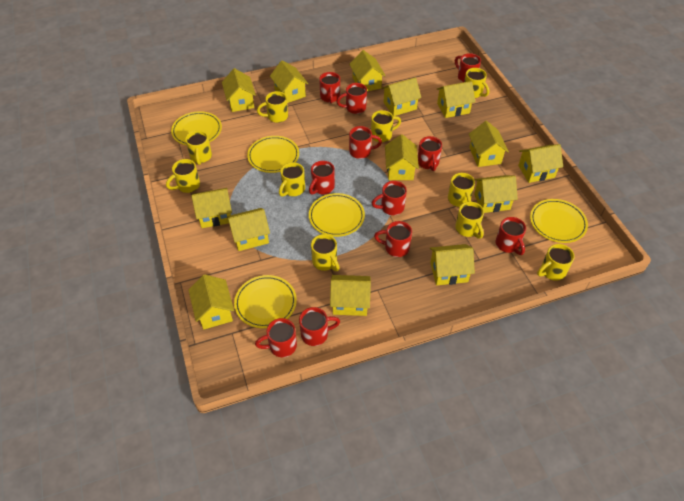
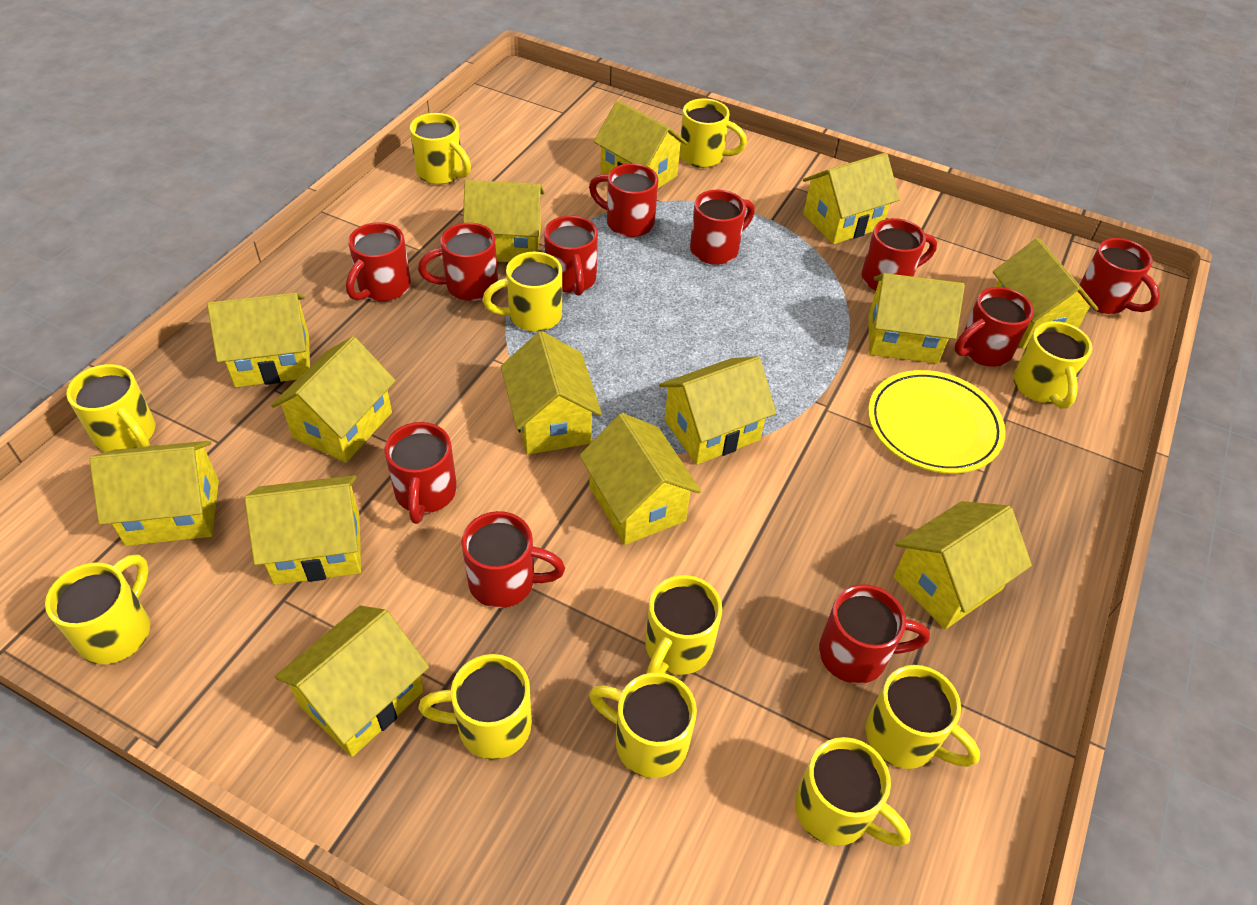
yellow mug: [166,159,200,193] [185,130,212,165] [257,91,288,123] [279,162,305,197] [311,234,340,271] [371,110,401,142] [448,173,475,207] [455,202,484,239] [464,68,489,98] [537,244,575,281] = 10 -> [45,554,150,664] [66,364,155,452] [410,113,471,184] [418,654,532,760] [482,252,562,332] [589,672,697,778] [645,575,722,675] [679,98,747,168] [795,737,910,847] [865,665,980,769] [1013,321,1092,409] = 11
yellow plate: [171,111,222,146] [234,275,297,328] [247,136,299,173] [309,193,365,237] [530,199,588,243] = 5 -> [868,370,1006,473] = 1

